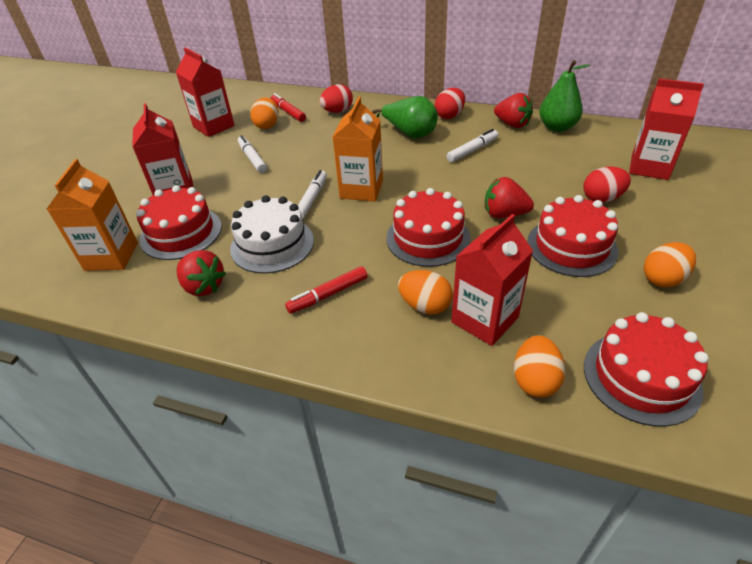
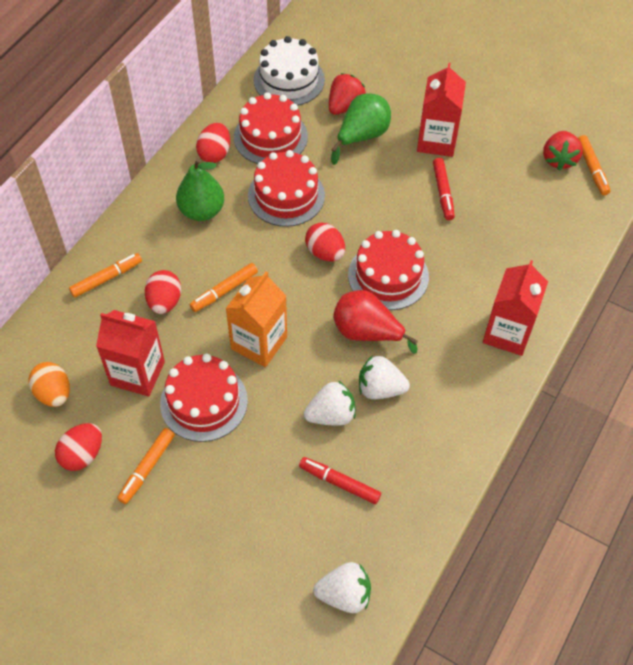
orange carton: [47,159,138,271] [333,97,383,201] = 2 -> [225,272,287,367] = 1
orange egg: [250,97,279,129] [398,270,453,315] [514,336,565,397] [644,242,696,287] = 4 -> [28,362,70,407] = 1
orange marker: none = 0 -> [69,253,142,298] [117,428,175,504] [190,263,258,312] [578,135,611,195] = 4
red carton: [132,103,193,195] [176,48,235,137] [451,214,533,346] [629,79,704,180] = 4 -> [96,310,165,397] [417,63,466,157] [483,260,548,356] = 3
red egg: [320,84,353,113] [435,88,465,119] [583,166,631,203] = 3 -> [55,423,102,471] [145,270,181,314] [196,123,230,163] [305,222,345,262] = 4
red pear: none = 0 -> [333,290,418,354] = 1
red strawberry: [177,250,226,296] [485,177,534,218] [494,93,533,128] = 3 -> [329,73,366,115] [543,131,583,170] = 2
white marker: [238,135,267,173] [298,170,327,219] [447,129,498,162] = 3 -> none = 0
white strawberry: none = 0 -> [304,380,356,426] [313,562,371,613] [359,355,410,399] = 3

